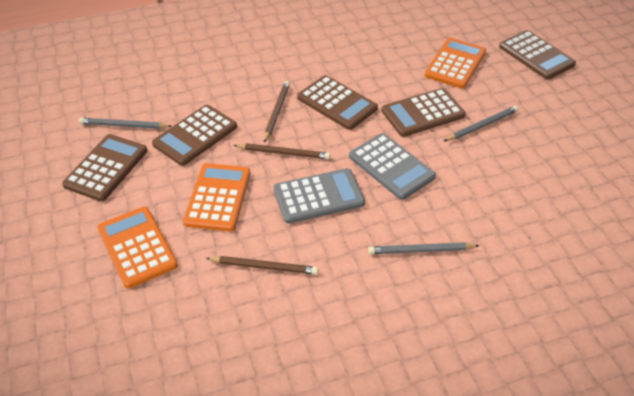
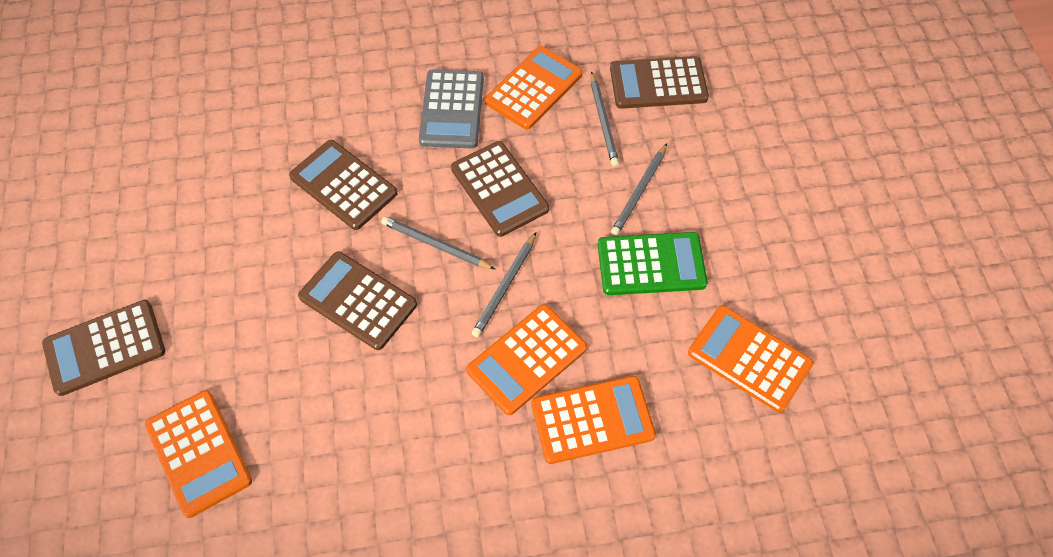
brown pencil: [206,256,318,275] [234,143,330,159] [264,81,290,143] = 3 -> none = 0
green calculator: none = 0 -> [598,232,708,295] = 1
grey calculator: [273,168,365,224] [349,133,436,200] = 2 -> [419,70,484,148] = 1
grey pencil: [79,118,173,129] [368,242,480,254] [444,106,518,141] = 3 -> [381,216,495,269] [472,232,536,337] [591,71,619,166] [611,143,667,236] = 4
orange calculator: [97,207,178,289] [183,163,250,232] [424,38,486,89] = 3 -> [145,390,252,518] [466,304,587,415] [485,46,582,130] [531,376,656,464] [688,306,814,413] = 5

